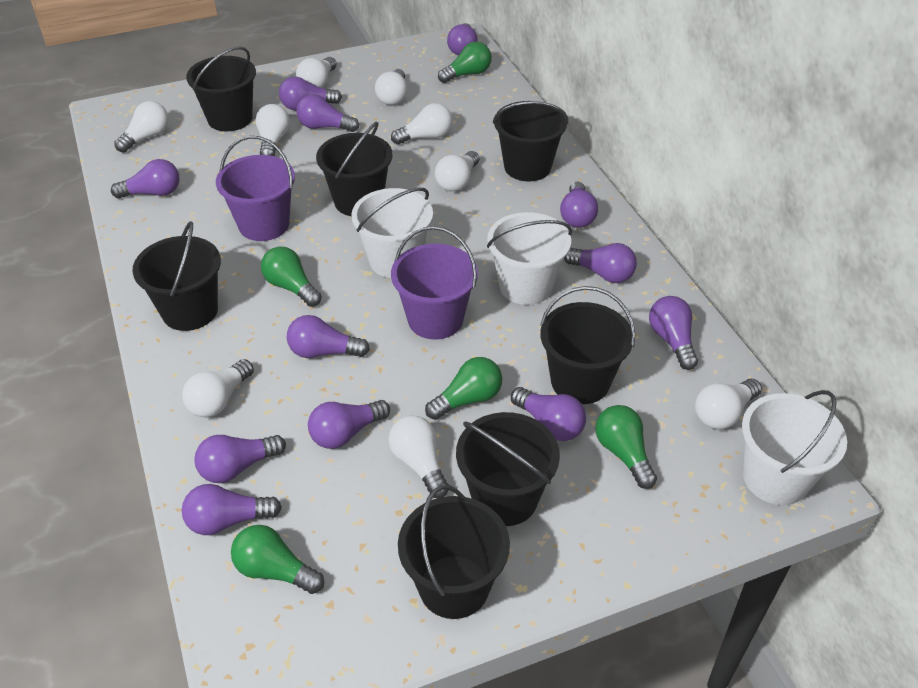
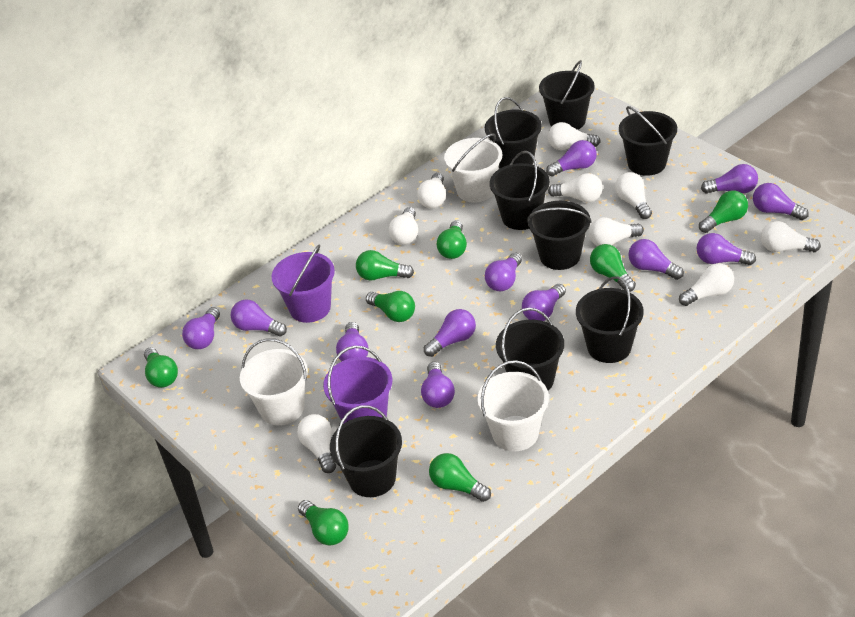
black bucket: [132,221,221,331] [186,46,256,131] [316,122,393,216] [398,485,510,619] [456,412,560,526] [493,101,568,182] [540,286,635,404] = 7 -> [330,405,402,497] [485,97,542,168] [490,151,550,230] [496,308,564,390] [527,201,592,270] [539,60,595,130] [576,276,644,363] [619,106,677,176] = 8
green light bulb: [231,525,324,594] [261,247,322,307] [425,357,502,420] [438,42,492,83] [595,405,657,489] = 5 -> [144,347,178,388] [298,500,348,546] [356,250,414,280] [366,291,415,322] [429,453,491,502] [437,220,467,259] [590,244,636,292] [699,191,748,233] = 8

